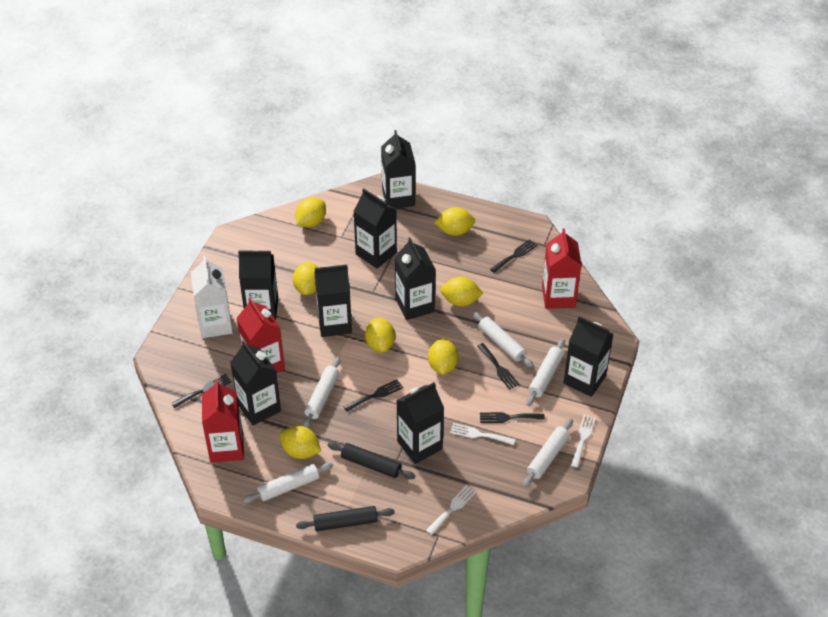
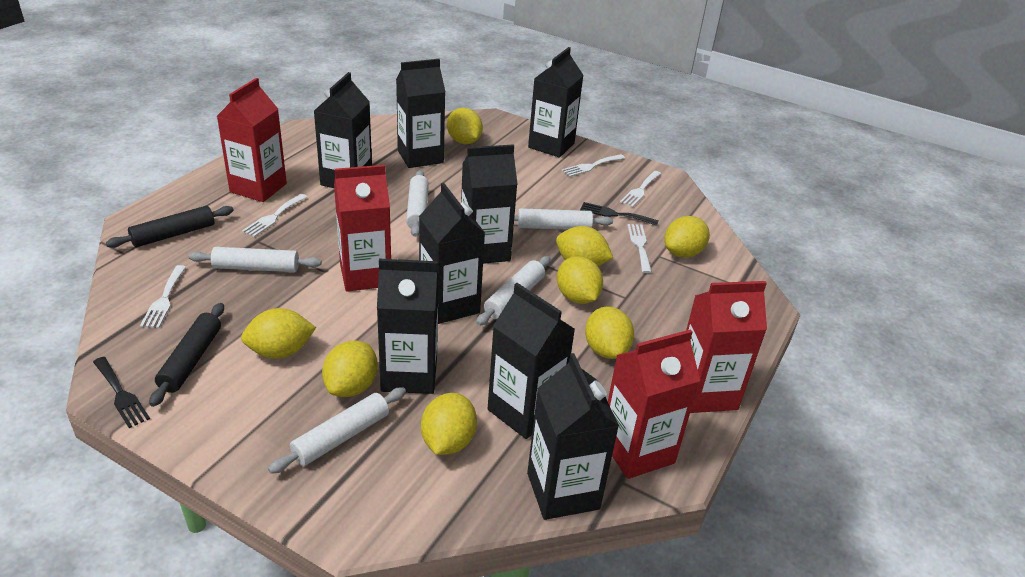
black fork: [171,374,232,408] [344,379,403,412] [478,343,520,390] [480,412,545,423] [490,239,537,273] = 5 -> [93,357,150,428] [580,202,659,226] = 2
red carton: [202,379,244,463] [237,298,285,373] [542,228,582,309] = 3 -> [217,78,287,202] [334,165,391,292] [608,329,700,479] [686,281,767,413] = 4
white carton: [191,256,233,338] = 1 -> none = 0
white fork: [426,485,476,535] [450,423,515,445] [571,414,596,468] = 3 -> [140,265,186,328] [242,194,307,237] [562,154,625,177] [620,171,661,207] [627,224,652,273] = 5
yellow lemon: [279,426,321,459] [293,262,319,295] [295,197,326,227] [365,318,395,353] [428,339,459,375] [434,207,475,236] [440,277,483,306] = 7 -> [241,308,316,359] [322,341,378,397] [421,393,477,455] [447,108,483,144] [556,226,613,266] [557,256,603,304] [585,306,634,359] [664,216,710,258] = 8

